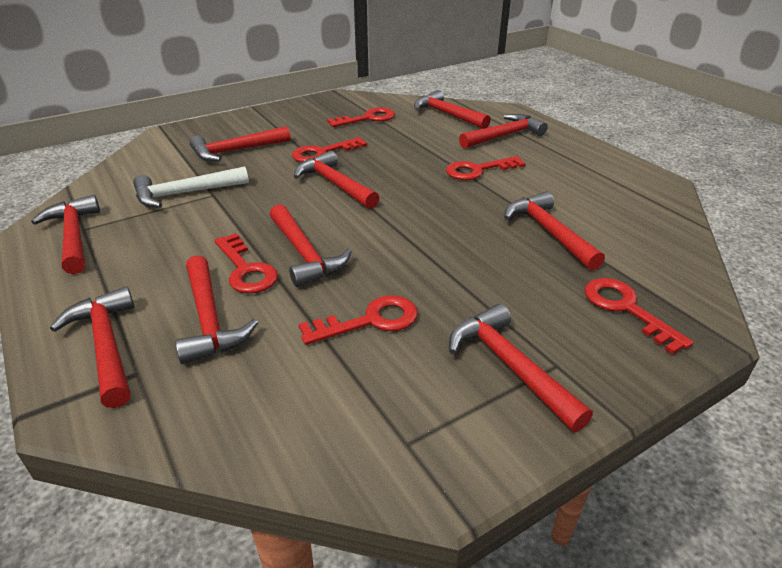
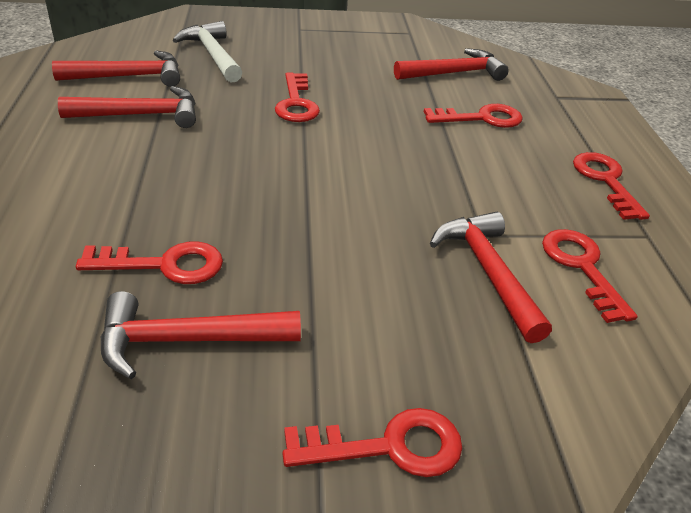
red hammer: [31,195,100,274] [50,287,134,408] [175,255,258,364] [190,126,290,162] [270,204,352,287] [294,151,379,209] [414,90,491,129] [449,304,593,432] [459,114,548,149] [504,191,605,270] = 10 -> [52,51,180,87] [58,86,196,128] [101,291,301,379] [394,48,509,81] [430,212,552,343] = 5

